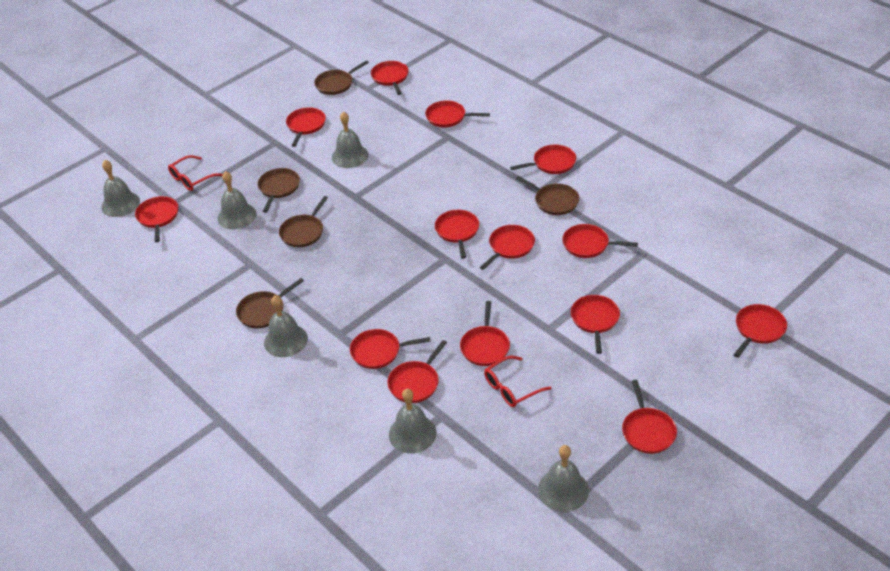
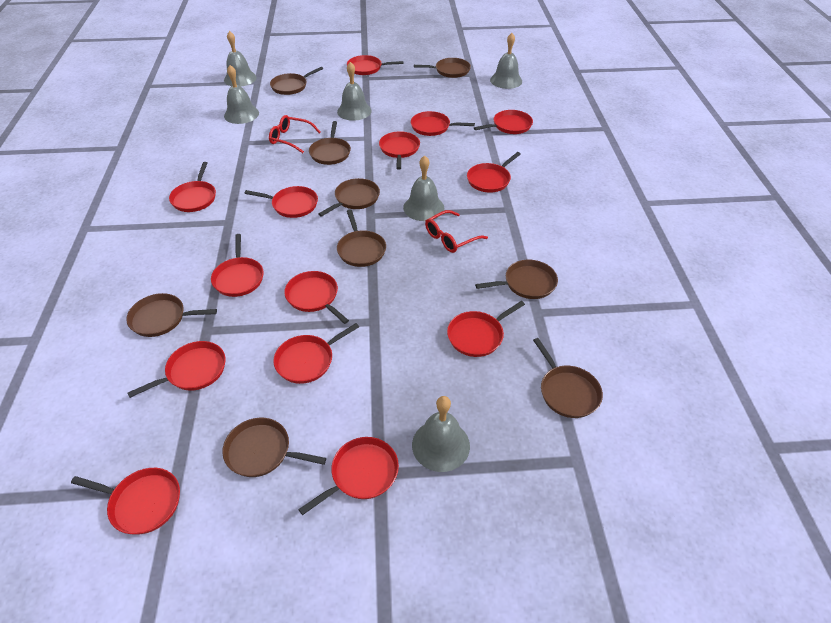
brown pan: [236,278,304,328] [258,168,300,213] [279,196,328,247] [314,60,369,95] [516,176,579,215] = 5 -> [126,293,217,337] [222,418,326,477] [270,67,323,95] [309,121,351,165] [318,178,380,217] [337,209,386,267] [414,58,471,78] [475,260,558,299] [533,338,603,418] = 9

